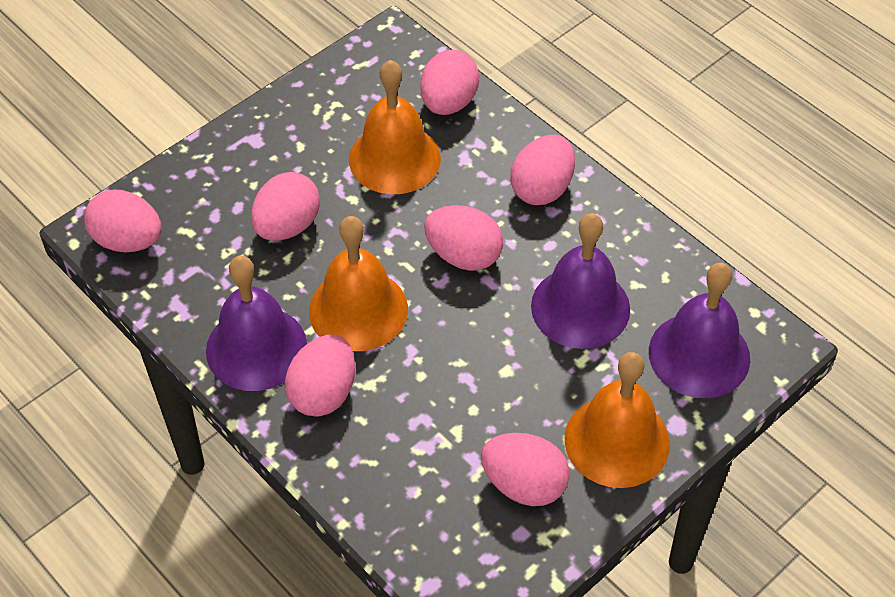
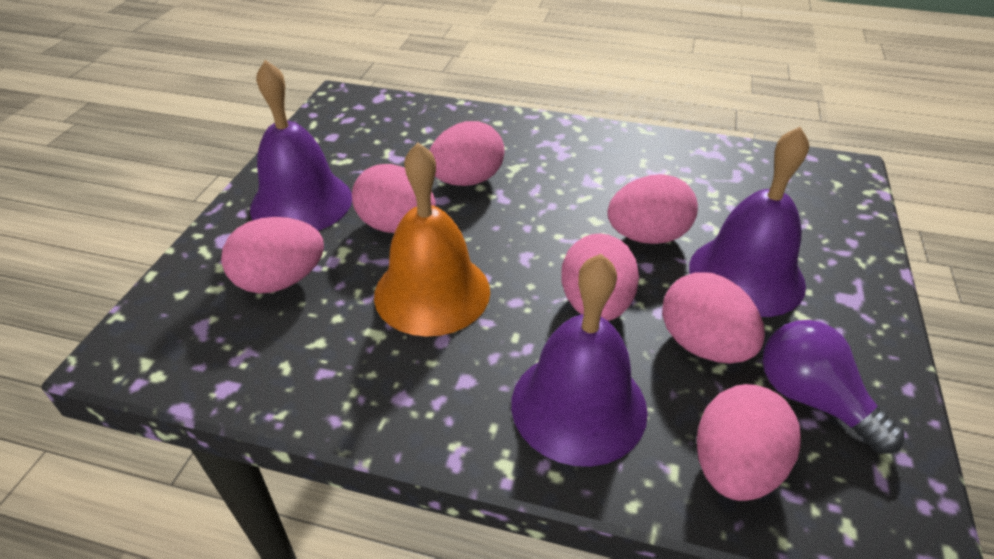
orange bell: [309,216,408,351] [349,60,441,194] [564,352,670,488] = 3 -> [374,142,490,337] = 1
purple light bulb: none = 0 -> [762,320,905,454] = 1

